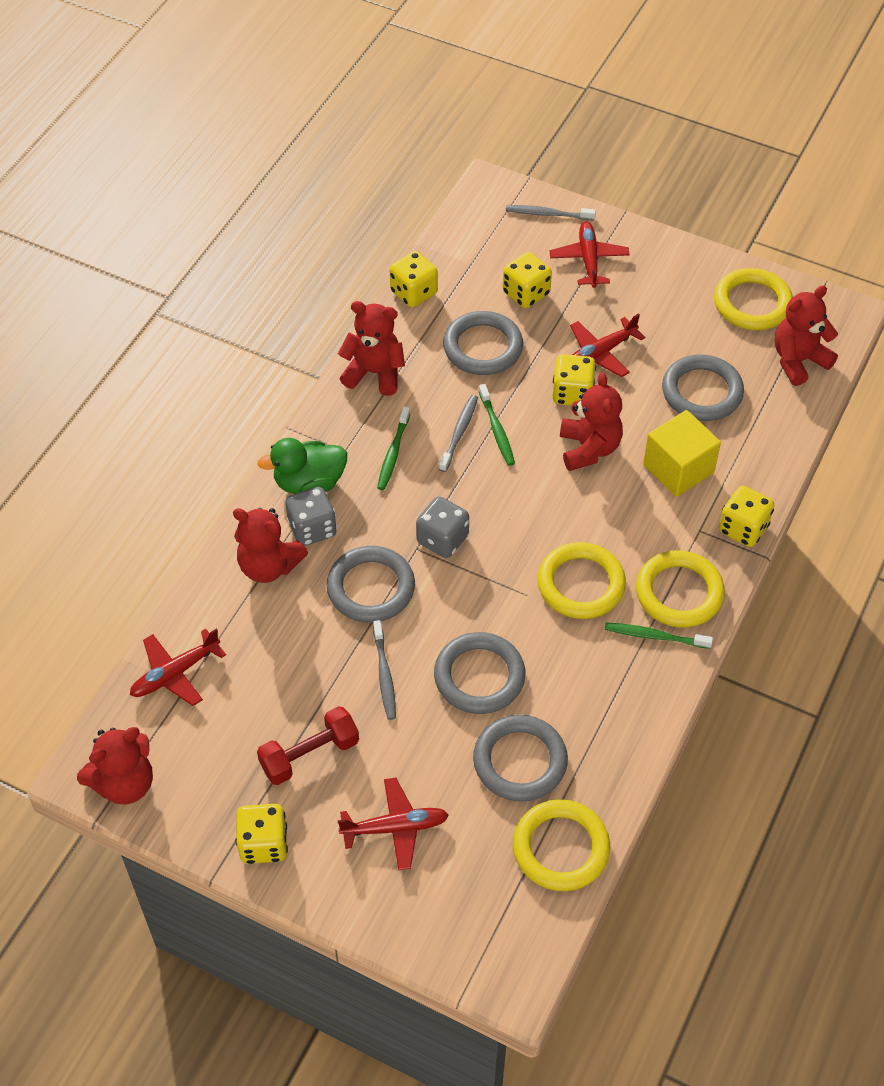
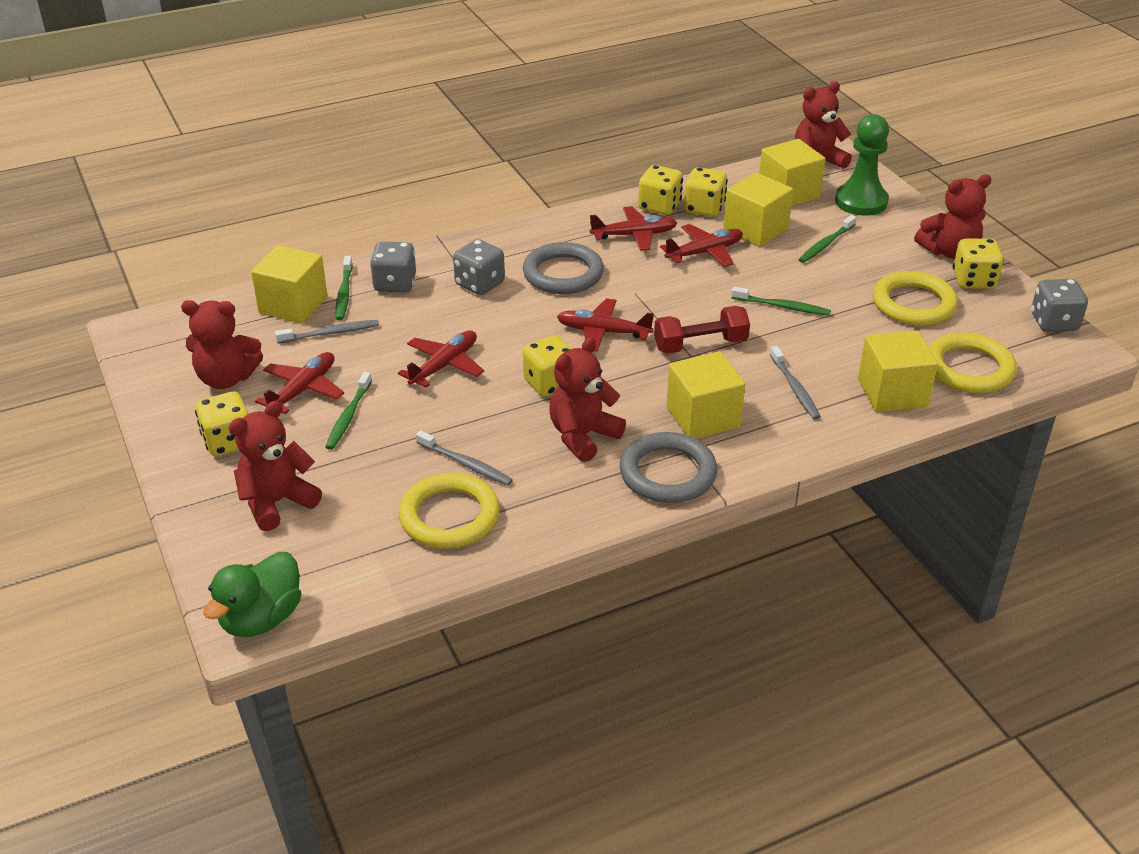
green pawn: none = 0 -> [835,114,889,216] = 1
green toothbrush: [377,406,410,490] [479,384,515,466] [605,623,713,649] = 3 -> [325,372,372,450] [335,256,353,320] [731,287,831,316] [798,215,856,263] = 4
grey dice: [285,487,337,546] [416,496,469,558] = 2 -> [370,242,416,292] [453,239,505,295] [1031,279,1088,332] = 3
grey ring: [327,546,415,623] [434,632,526,714] [443,311,523,375] [473,715,568,802] [662,354,744,421] = 5 -> [523,242,604,294] [620,432,717,503] = 2
red plane: [130,629,226,706] [338,778,449,870] [550,221,630,288] [570,313,645,377] = 4 -> [255,352,344,414] [398,330,484,388] [557,298,654,352] [590,206,677,251] [660,224,743,267] = 5
yellow cube: [643,410,721,497] = 1 -> [251,245,328,324] [666,351,745,439] [723,172,793,247] [759,139,825,206] [858,330,938,412] = 5
yellow ring: [513,799,610,891] [537,542,626,619] [636,550,725,628] [714,268,793,330] = 4 -> [398,473,500,549] [873,271,958,326] [929,333,1017,393] = 3

